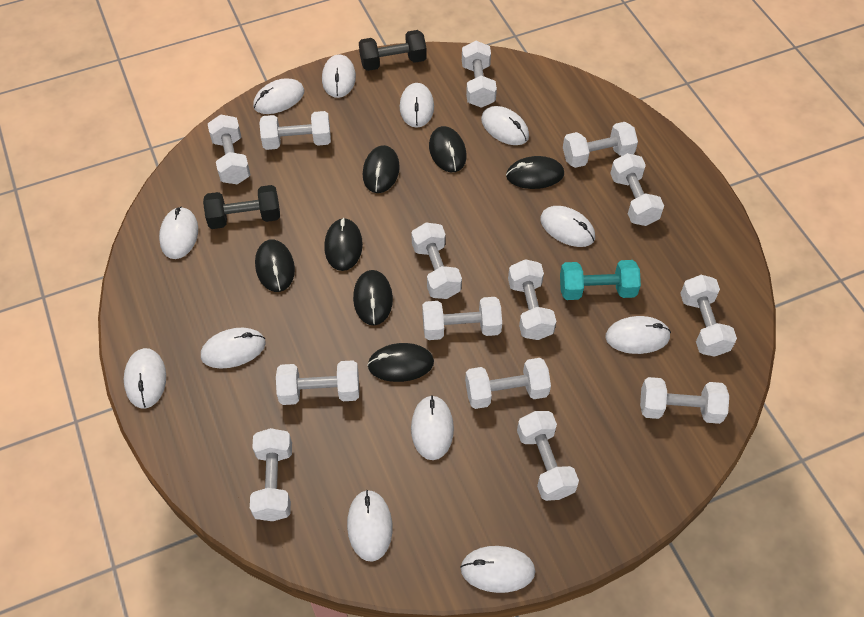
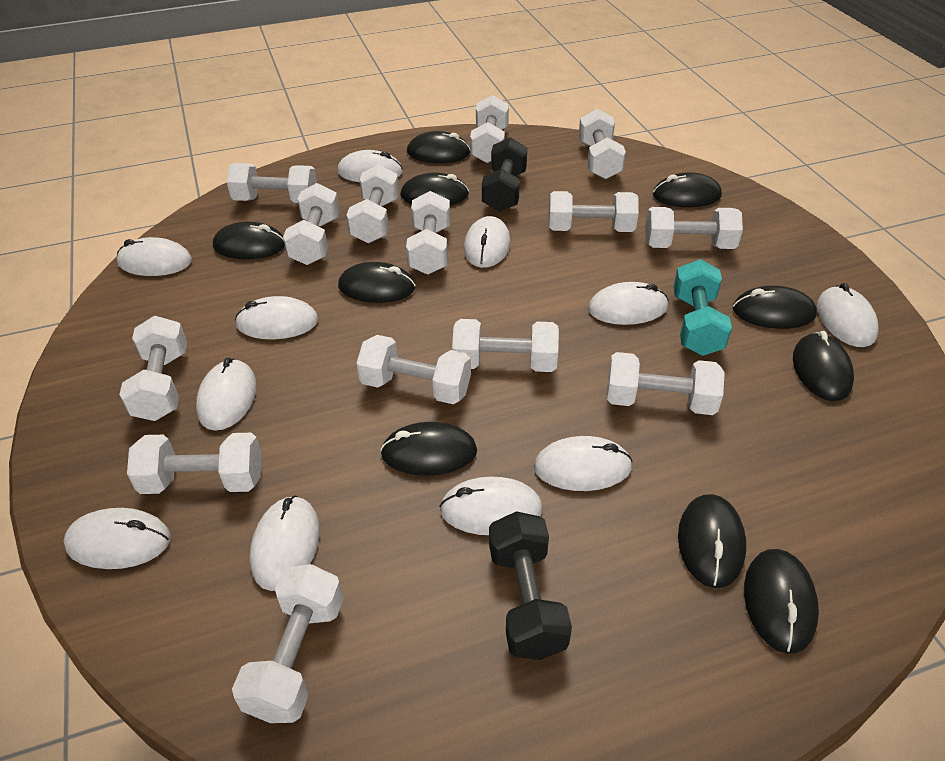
black mouse: [255,239,295,292] [324,218,363,271] [353,270,393,325] [363,145,400,193] [367,343,434,382] [429,126,467,172] [506,156,564,189] = 7 -> [213,222,285,259] [338,262,415,303] [380,422,477,476] [400,172,469,205] [407,131,470,163] [653,172,722,207] [678,494,746,588] [733,286,817,329] [744,549,819,654] [793,331,854,401] = 10
white mouse: [124,348,166,409] [159,207,198,259] [201,328,265,368] [253,78,304,114] [322,54,356,98] [347,490,392,562] [400,83,434,128] [411,395,454,460] [460,546,535,593] [481,106,529,145] [540,206,595,247] [606,316,671,354] = 12 -> [63,508,171,569] [117,237,192,276] [196,358,256,430] [235,296,318,339] [250,495,320,591] [338,150,403,182] [439,477,543,535] [464,216,510,268] [534,436,633,491] [588,282,668,325] [817,283,879,347] = 11

